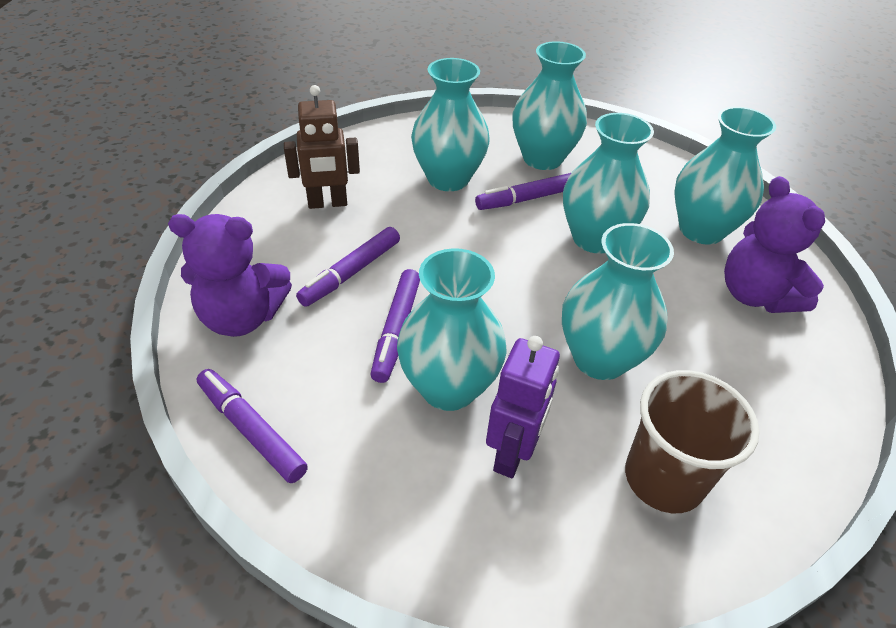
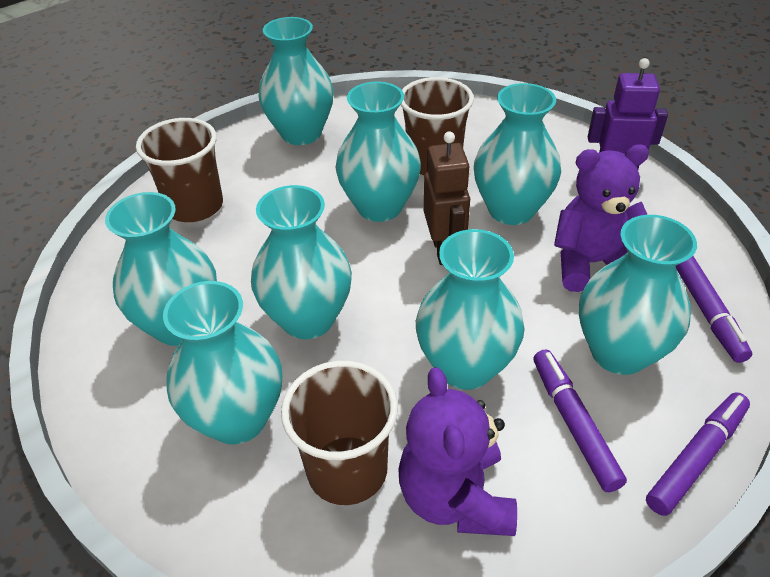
brown cup: [625,370,760,513] = 1 -> [136,118,223,222] [281,361,398,505] [401,77,474,175] = 3
purple marker: [197,369,308,483] [296,227,400,307] [370,269,420,383] [475,173,571,210] = 4 -> [533,349,627,492] [646,392,750,516] [676,256,752,363] = 3
turquoise vase: [397,248,507,411] [411,58,490,191] [512,41,587,170] [562,223,674,380] [563,113,654,254] [674,107,776,245] = 6 -> [105,192,217,346] [163,281,282,444] [251,185,352,339] [258,17,334,145] [335,82,421,222] [416,229,525,390] [474,83,561,225] [579,215,697,375] = 8

